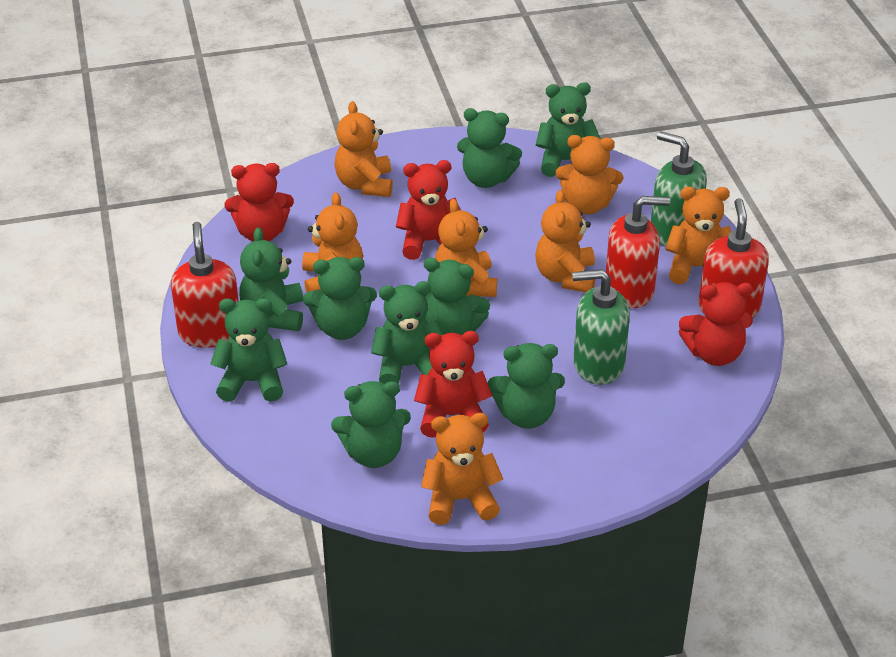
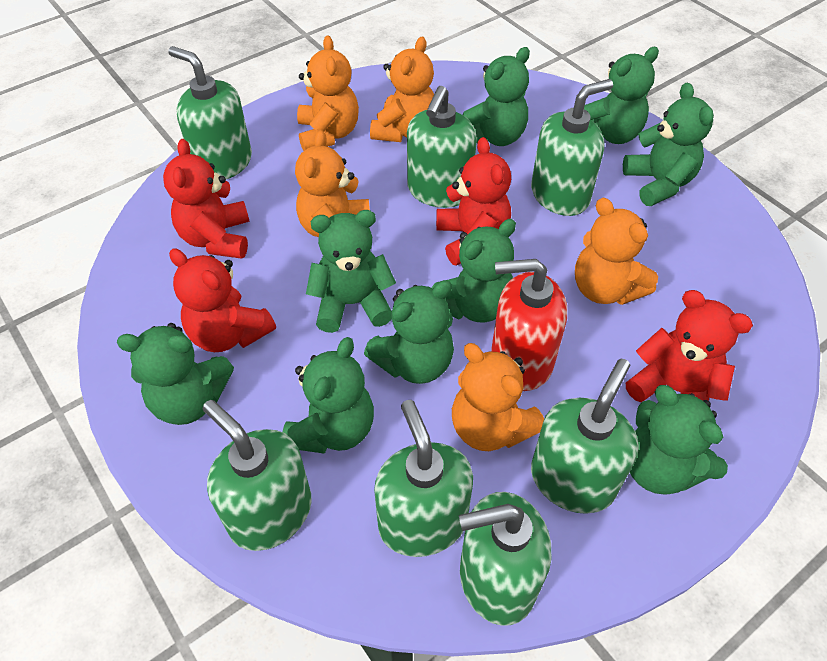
green soap dispenser: [572,269,630,385] [651,131,707,246] = 2 -> [168,46,252,179] [203,400,312,551] [374,400,473,557] [407,86,477,208] [459,492,551,626] [531,79,613,216] [531,359,639,514] = 7
orange teddy bear: [302,192,363,292] [334,101,393,197] [421,413,503,525] [435,199,497,297] [535,190,595,292] [555,135,623,214] [665,187,731,284] = 7 -> [295,130,370,237] [297,35,359,151] [370,37,434,142] [452,343,544,451] [575,198,658,305] = 5
red soap dispenser: [171,222,239,348] [606,196,670,308] [698,198,769,318] = 3 -> [491,259,567,391] = 1

